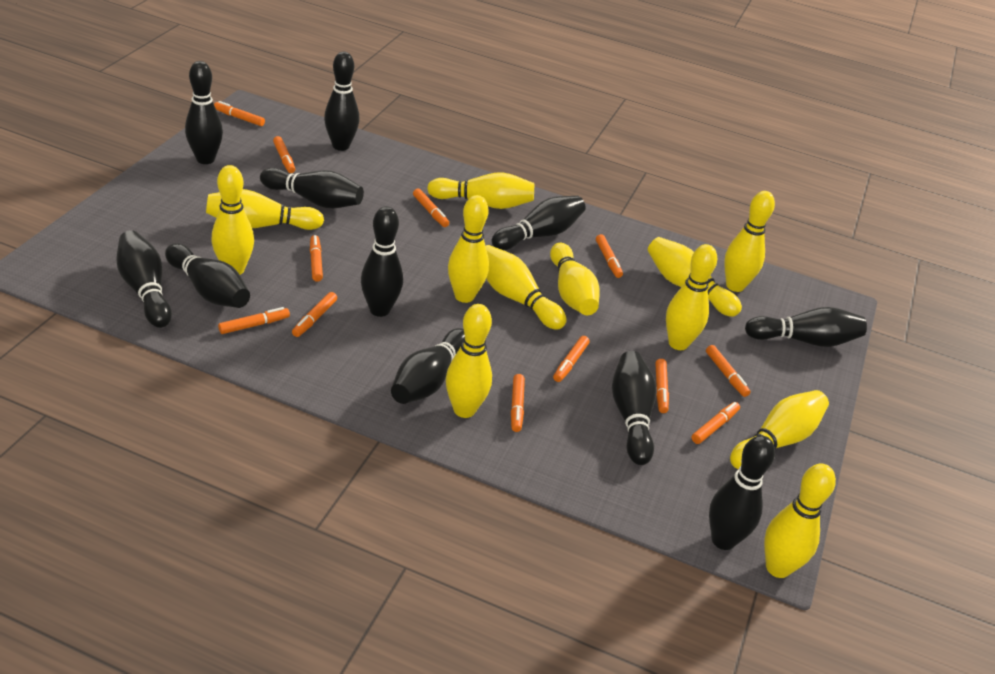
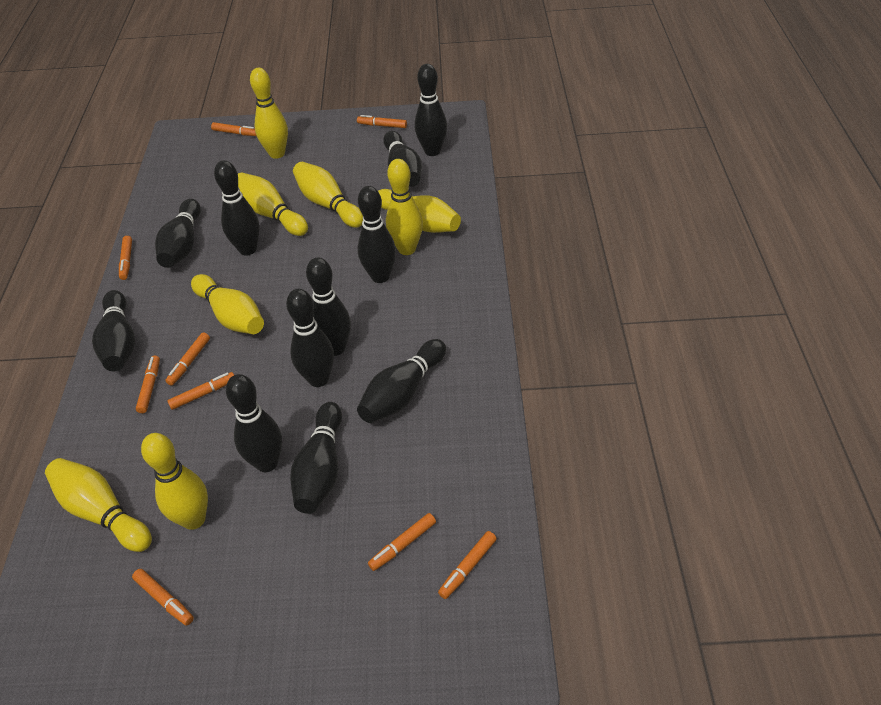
orange marker: [214,101,265,126] [218,307,290,334] [273,136,295,173] [292,292,337,337] [310,235,323,282] [413,188,449,227] [511,374,525,432] [553,336,589,382] [596,234,623,278] [655,359,669,413] [692,402,740,444] [706,345,750,397] = 12 -> [119,236,132,280] [132,569,194,626] [136,356,160,413] [165,332,210,386] [167,372,234,410] [211,122,256,136] [357,115,407,128] [368,513,436,571] [438,531,497,599] = 9
yellow bowling pin: [206,189,324,230] [212,165,254,275] [427,172,534,209] [446,304,492,418] [448,195,489,303] [486,245,567,330] [550,243,600,315] [647,237,742,317] [666,244,717,350] [724,191,775,292] [730,390,829,469] [764,464,836,578] = 12 -> [45,458,152,552] [141,433,208,530] [191,274,264,334] [238,173,308,236] [250,68,288,159] [293,162,363,228] [378,189,461,233] [386,159,423,255] = 8

